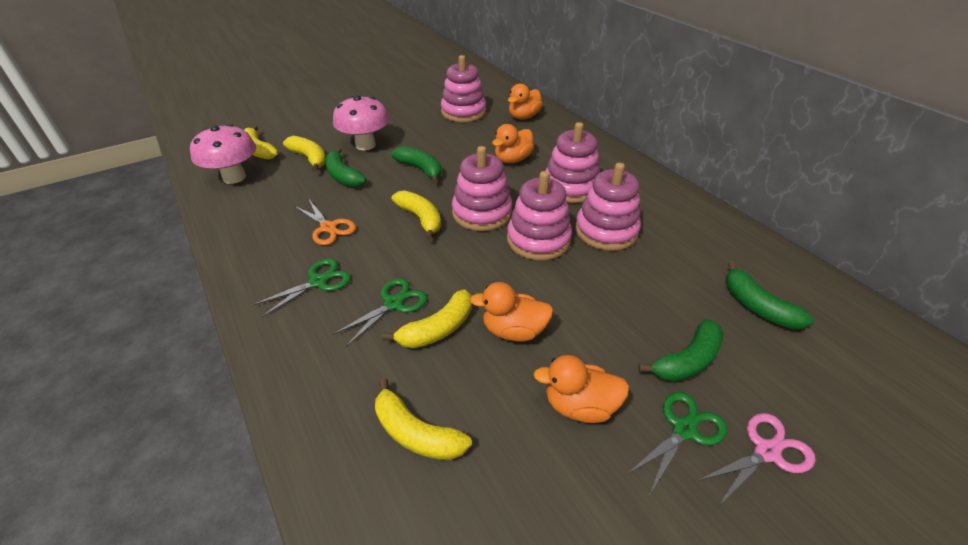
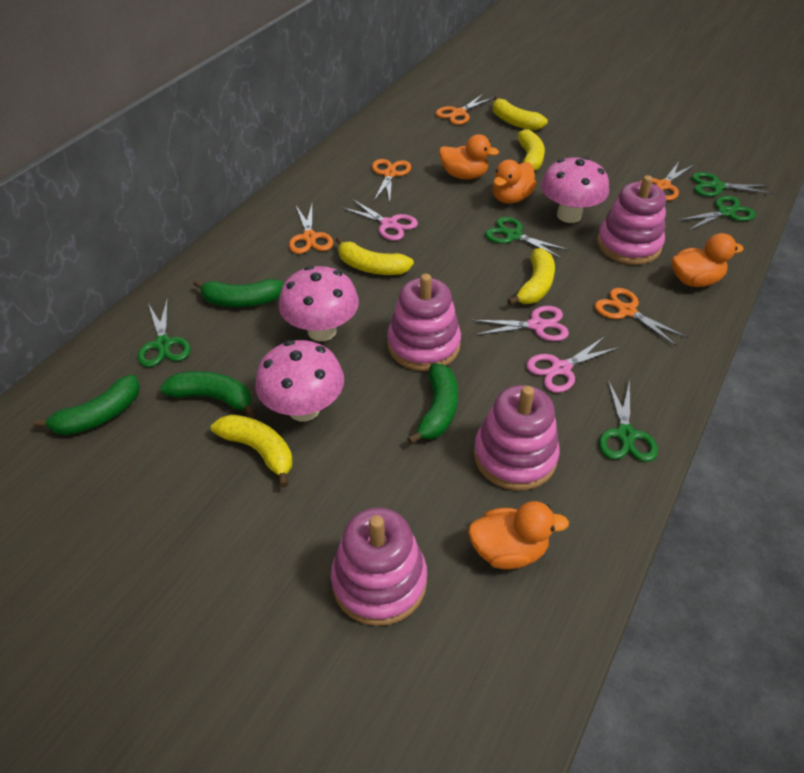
green scissors: [252,259,351,318] [332,278,427,347] [626,392,727,494] = 3 -> [138,299,191,367] [485,217,569,259] [599,380,658,462] [677,195,756,231] [692,172,774,197] = 5
orange scissors: [294,200,356,245] = 1 -> [289,204,333,254] [372,159,411,202] [436,94,494,125] [594,288,688,347] [641,161,694,201] = 5
pink mushroom: [190,124,256,184] [333,95,389,150] = 2 -> [255,340,344,422] [279,266,359,341] [541,156,609,223] = 3
pink scissors: [697,413,816,505] = 1 -> [341,199,418,241] [472,306,569,341] [526,337,619,393] = 3
pink stacking toy: [441,55,486,122] [452,146,512,231] [507,171,572,260] [545,122,600,203] [575,163,641,251] = 5 -> [331,508,427,626] [387,274,461,371] [474,385,560,490] [597,175,666,265] = 4

